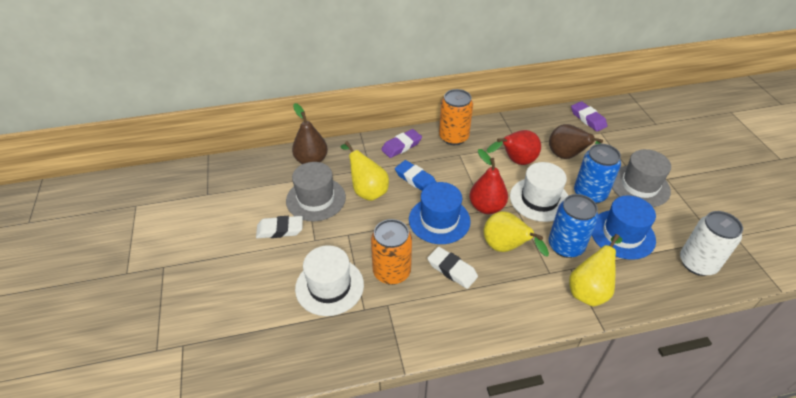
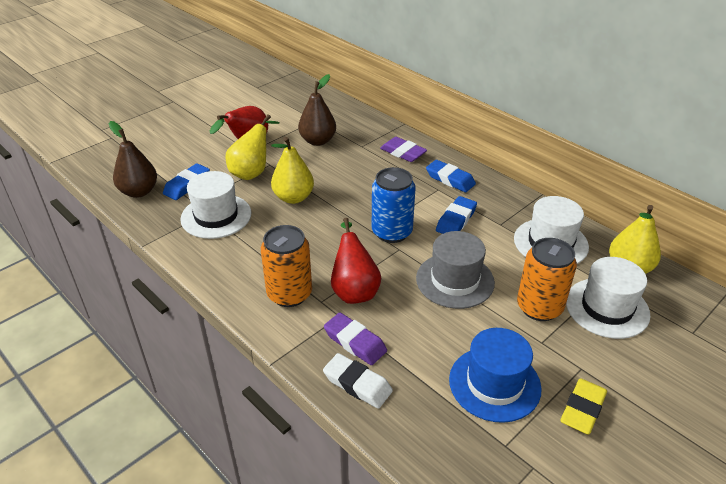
blue can: [548,194,598,258] [574,144,621,204] = 2 -> [372,167,416,243] = 1
blue eraser: [395,160,436,191] = 1 -> [163,163,210,200] [426,160,476,192] [436,196,477,234] = 3
blue hat: [409,182,471,244] [592,195,656,260] = 2 -> [449,328,542,423] = 1
grey hat: [286,162,346,221] [612,149,671,207] = 2 -> [416,231,495,309] = 1
white can: [680,211,743,276] = 1 -> none = 0
white eraser: [256,216,303,238] [427,247,478,289] = 2 -> [323,353,393,409] = 1
white hat: [295,245,364,316] [510,162,568,222] = 2 -> [181,171,251,239] [514,196,589,264] [566,257,651,339] = 3
yellow eraser: none = 0 -> [560,378,607,435] = 1

